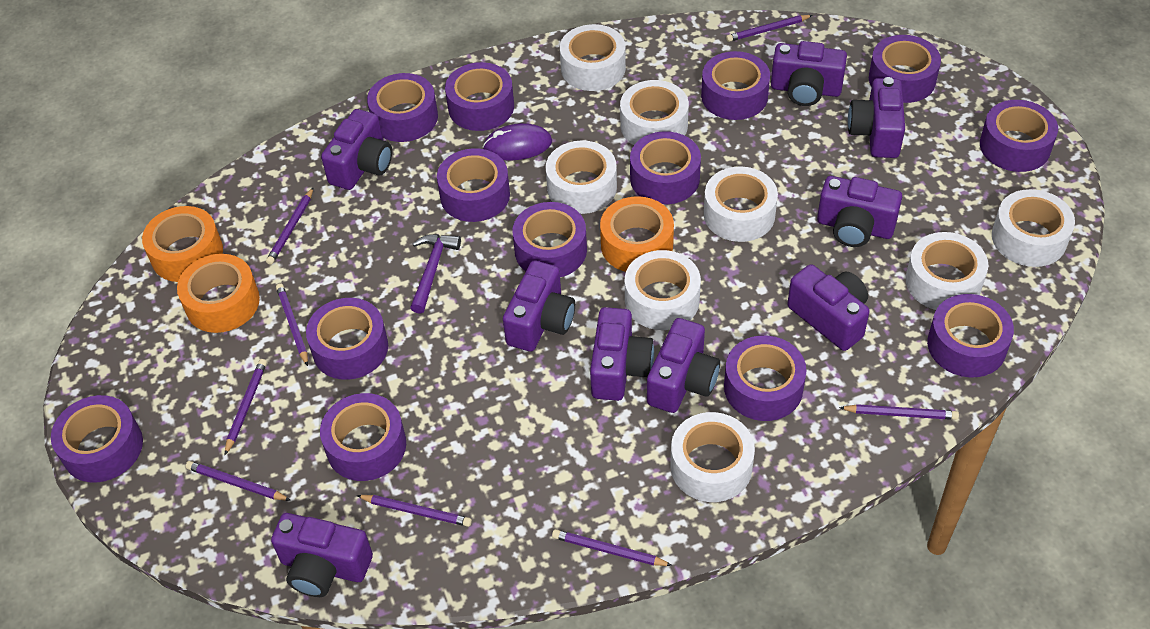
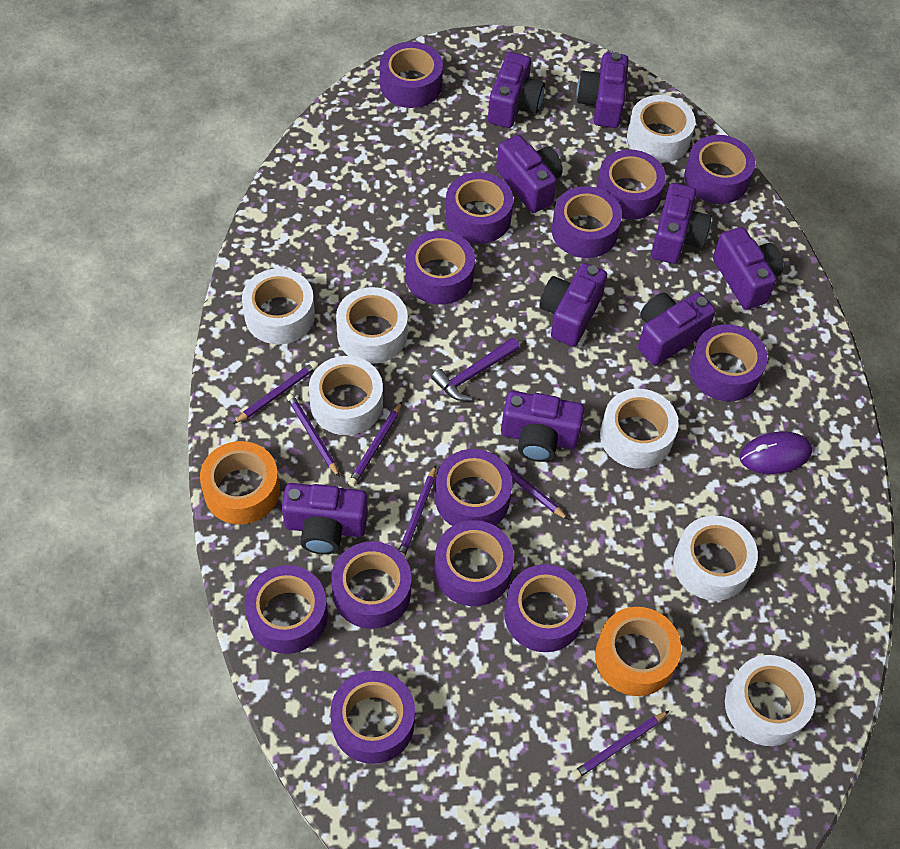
orange tape: [142,206,223,282] [177,254,260,333] [600,196,674,272] = 3 -> [200,441,280,524] [595,607,681,696] = 2
purple pencil: [185,461,291,501] [225,359,267,455] [266,187,314,265] [276,283,308,366] [356,495,472,527] [552,529,672,566] [726,15,813,42] [839,404,959,420] = 8 -> [233,362,318,424] [287,394,340,477] [348,402,402,486] [398,465,436,557] [487,450,569,520] [571,711,669,780] = 6
white tape: [546,141,617,214] [560,24,626,91] [620,80,689,145] [625,250,701,330] [670,412,755,502] [704,166,778,242] [906,232,988,310] [992,189,1075,267] = 8 -> [242,268,315,344] [309,356,383,435] [336,287,408,364] [600,389,679,469] [627,95,696,163] [673,515,758,601] [725,655,816,746] = 7

